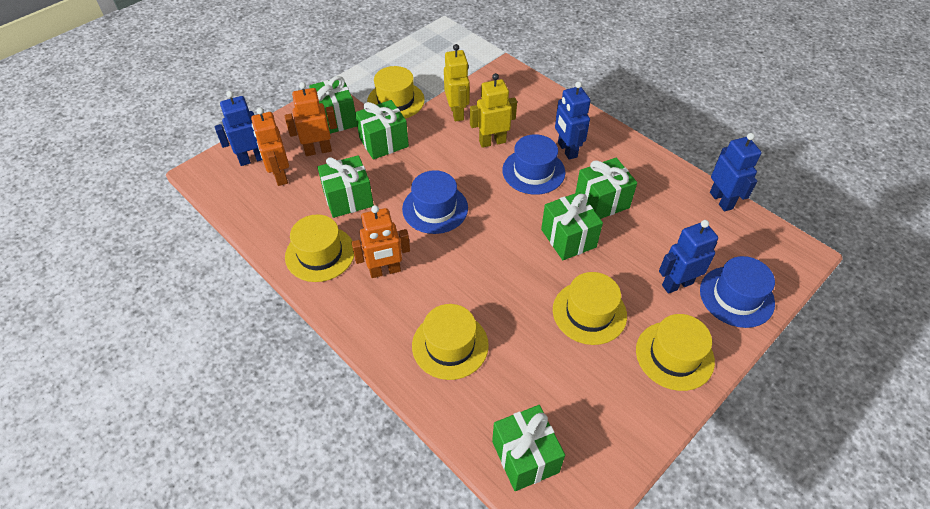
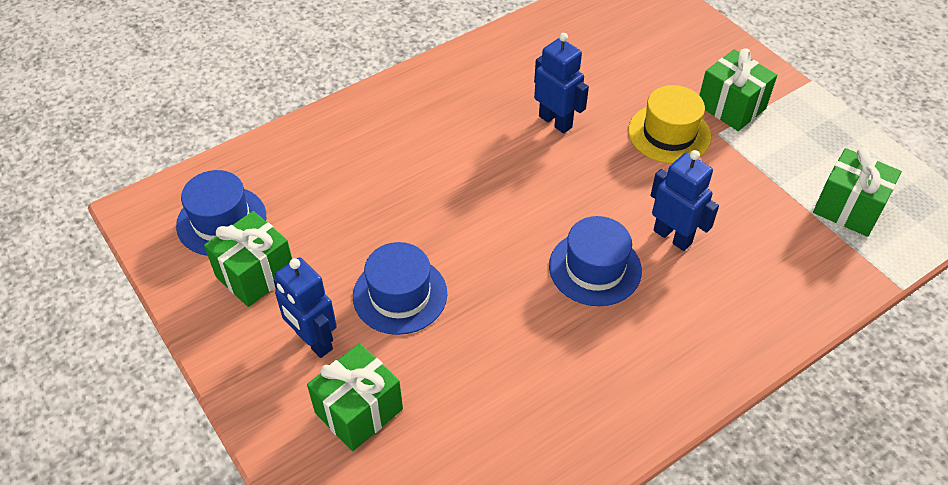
blue robot: [214,91,263,166] [555,81,591,160] [659,220,718,294] [710,133,762,211] = 4 -> [273,257,337,358] [534,33,589,134] [651,150,719,251] = 3
green gift: [309,76,357,134] [317,155,374,218] [355,100,409,160] [492,405,565,491] [541,192,603,260] [575,158,637,219] = 6 -> [204,211,292,307] [307,343,403,451] [699,48,777,131] [813,148,902,237] = 4
orange robot: [251,107,289,186] [285,82,337,156] [352,205,410,278] = 3 -> none = 0
yellow hat: [285,214,354,282] [367,66,425,119] [412,304,489,380] [553,272,627,345] [636,314,715,391] = 5 -> [628,85,711,164] = 1
yellow robot: [444,44,470,122] [470,73,517,148] = 2 -> none = 0

